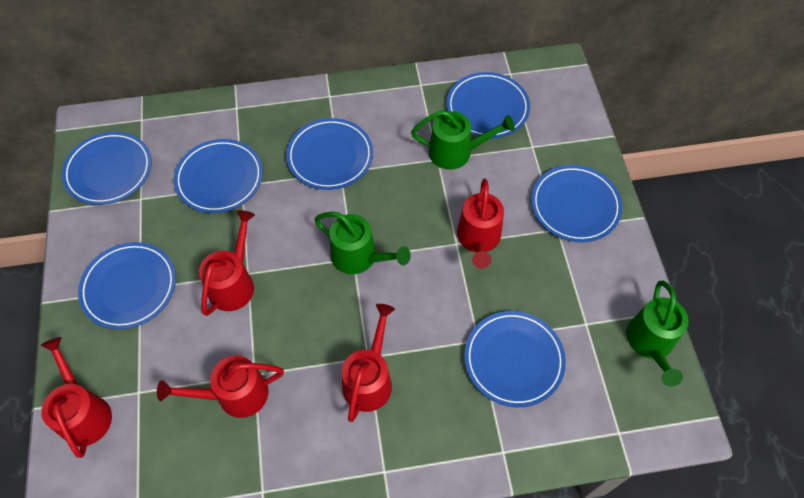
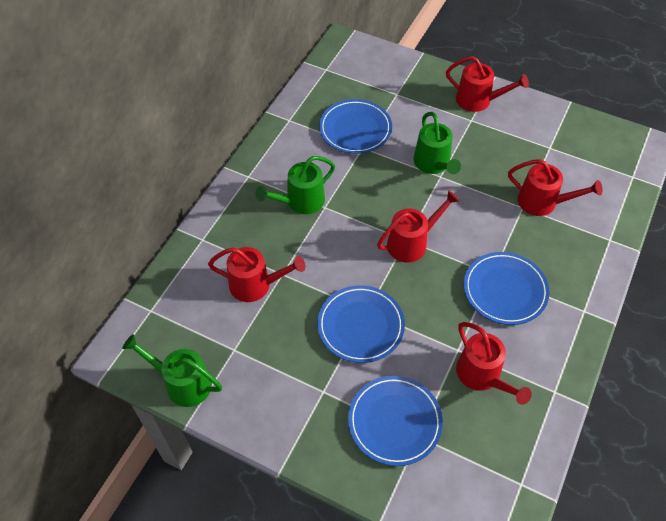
blue plate: [62,132,151,205] [78,242,176,329] [174,139,263,213] [286,118,373,190] [447,72,530,138] [464,311,566,407] [531,165,622,242] = 7 -> [317,285,405,363] [319,99,392,154] [348,376,443,466] [464,252,549,325] = 4

